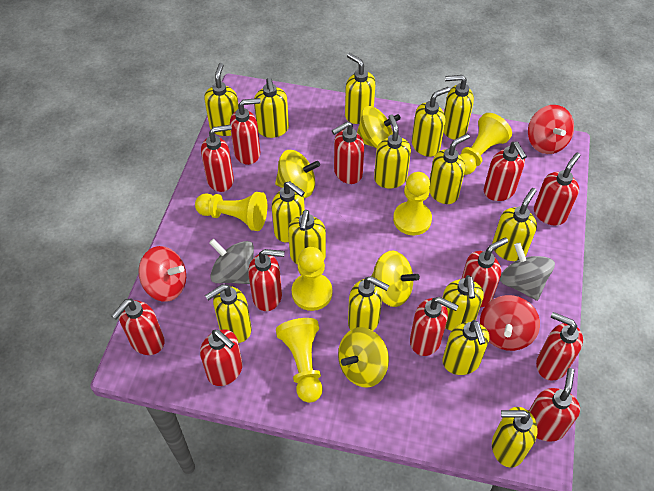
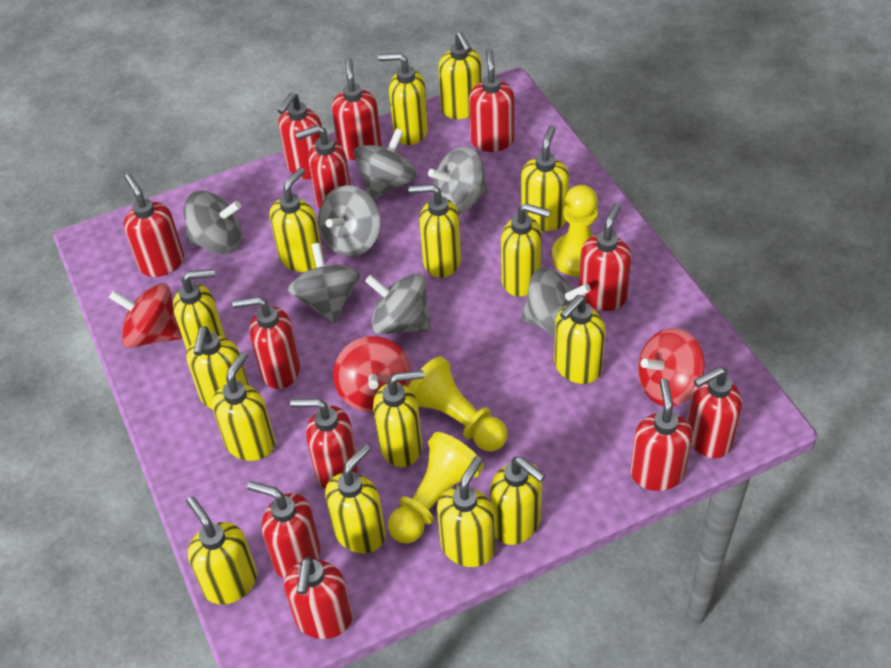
grey spinning top: [209,239,254,284] [500,242,555,301] = 2 -> [184,191,242,254] [288,243,360,324] [318,185,381,257] [354,128,417,199] [365,273,431,335] [428,146,488,214] [521,268,591,336] = 7
yellow pawn: [195,192,267,231] [276,318,323,403] [292,247,332,311] [393,172,432,235] [460,113,512,175] = 5 -> [388,432,484,544] [408,356,508,451] [552,185,598,277] = 3
yellow spinning top: [275,150,320,198] [338,327,389,388] [357,106,401,149] [371,251,420,307] = 4 -> none = 0

